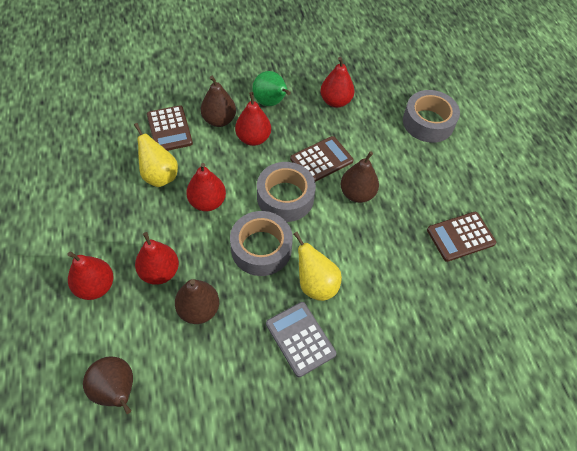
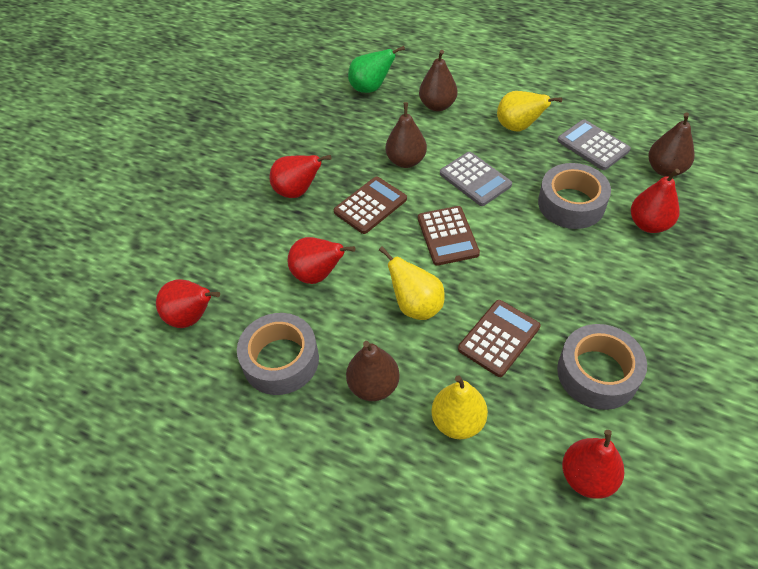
grey calculator: [266,302,336,377] = 1 -> [440,152,512,206] [557,119,631,170] = 2
yellow pear: [134,123,178,187] [294,232,342,301] = 2 -> [379,246,445,320] [432,375,488,439] [497,91,562,131] = 3

